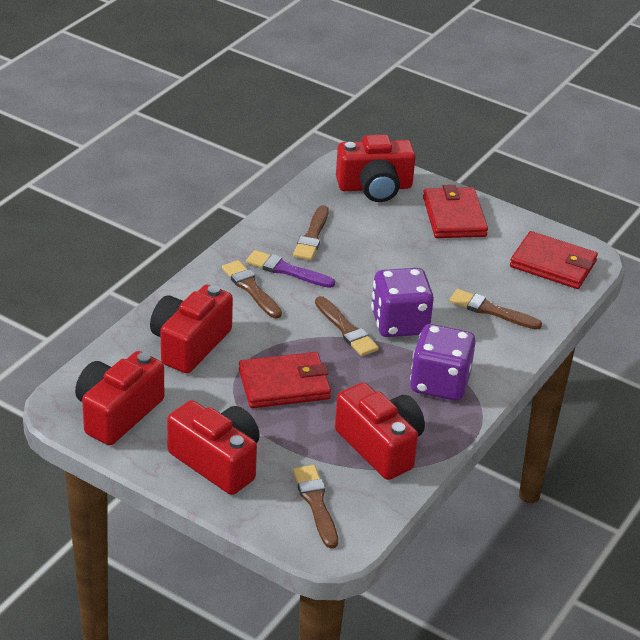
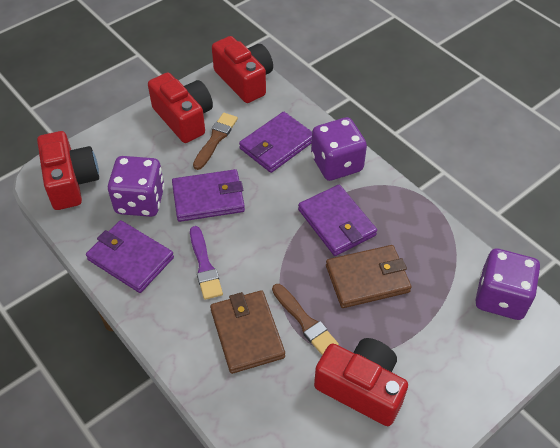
brown brush: [222,260,282,319] [293,205,329,260] [293,465,338,548] [315,296,379,356] [449,289,542,330] = 5 -> [193,113,238,170] [272,284,339,355] = 2
brown wallet: none = 0 -> [210,290,285,374] [326,245,412,308] = 2
purple dice: [371,268,434,337] [410,324,476,401] = 2 -> [108,156,165,217] [311,117,367,181] [475,249,540,320] = 3
purple wallet: none = 0 -> [86,220,174,293] [172,169,245,222] [239,112,312,173] [298,185,377,256] = 4
red camera: [75,351,164,445] [150,284,233,373] [167,400,260,495] [335,382,425,480] [336,135,416,202] = 5 -> [37,131,99,210] [148,73,213,143] [212,36,273,103] [314,338,408,426] = 4
red wallet: [239,352,331,408] [423,185,488,238] [510,231,598,289] = 3 -> none = 0

